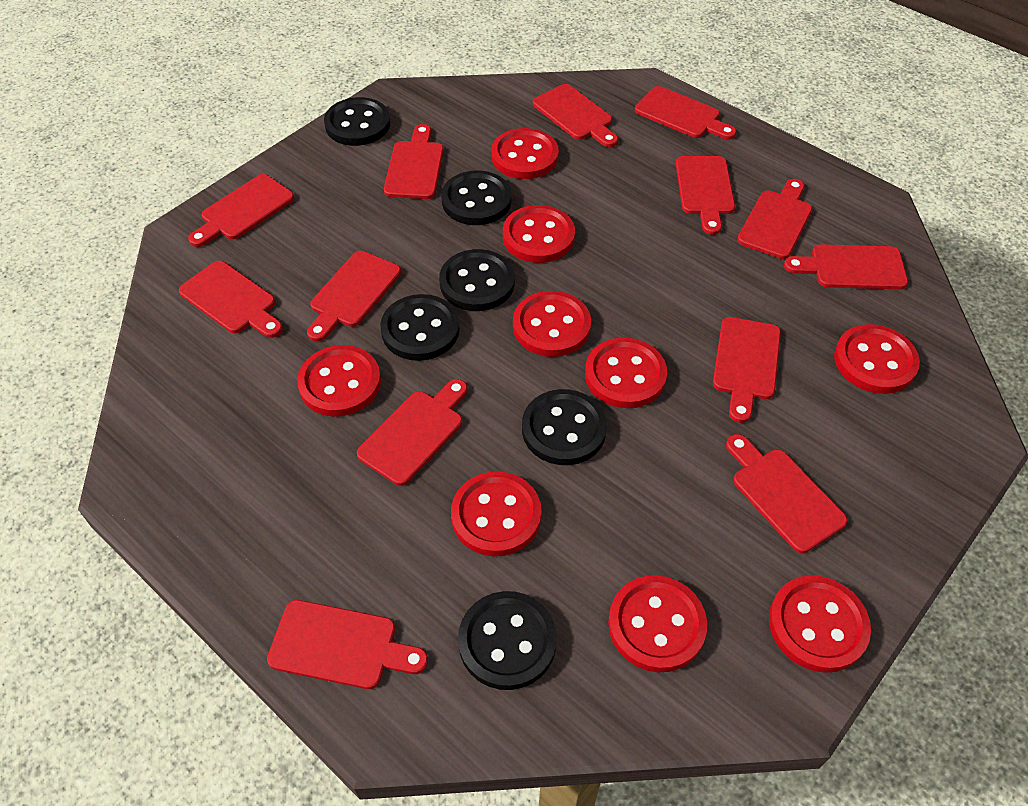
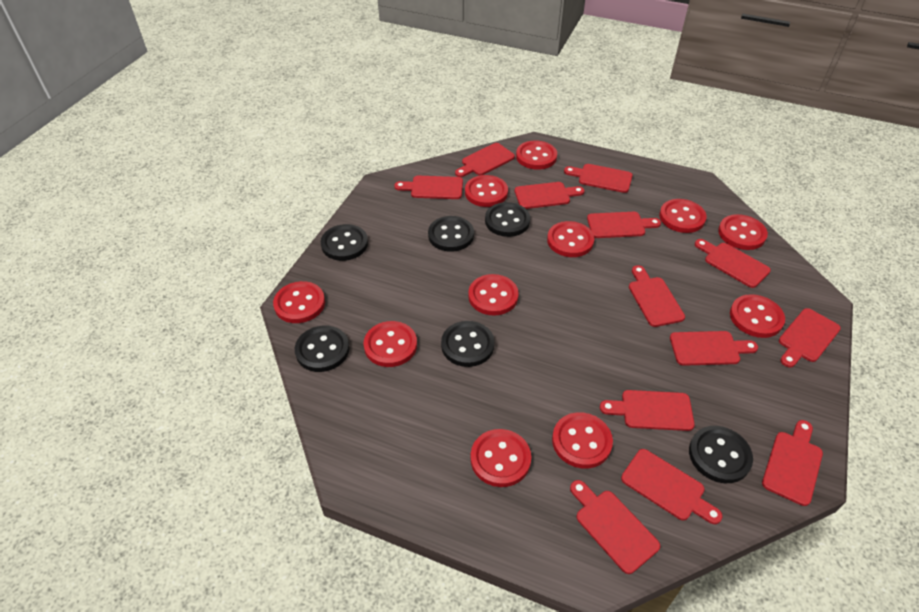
red button: [297,345,381,417] [451,471,542,556] [491,128,559,179] [503,205,575,263] [513,291,591,357] [585,338,667,408] [608,575,707,672] [769,575,871,673] [834,324,920,394] = 9 -> [273,281,325,323] [364,321,417,367] [465,175,508,207] [468,274,519,316] [471,429,531,487] [516,140,557,170] [547,221,594,257] [552,412,613,469] [659,199,707,233] [718,214,768,250] [730,294,785,338] = 11

